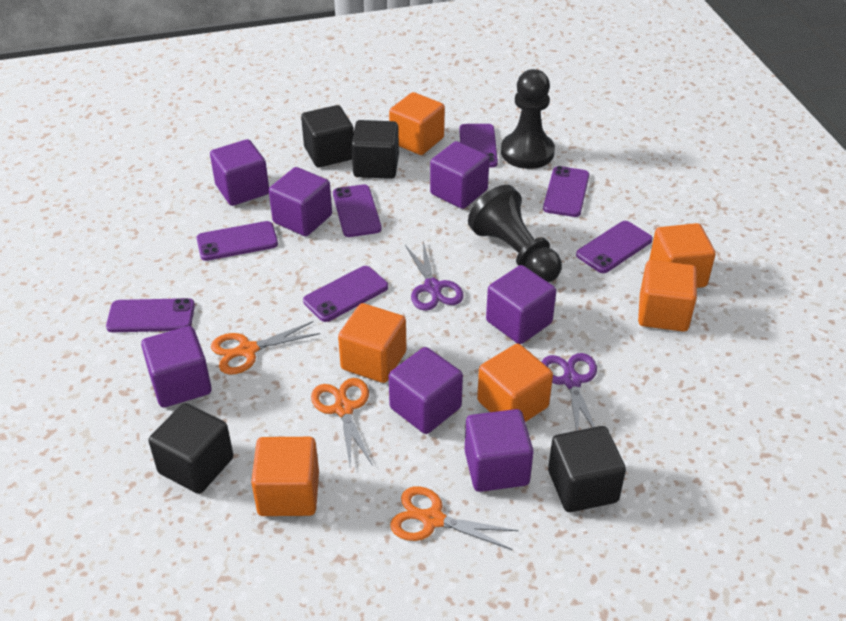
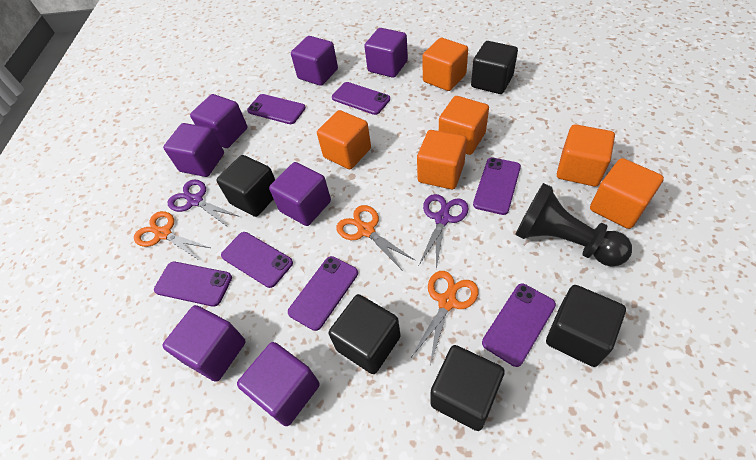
black cube: [149,403,233,494] [301,105,354,167] [351,120,399,179] [548,426,626,512] = 4 -> [216,155,275,217] [329,294,401,374] [431,345,505,431] [471,41,518,94] [546,285,626,367] = 5
black pawn: [468,185,562,282] [501,69,555,169] = 2 -> [515,183,632,267] = 1

